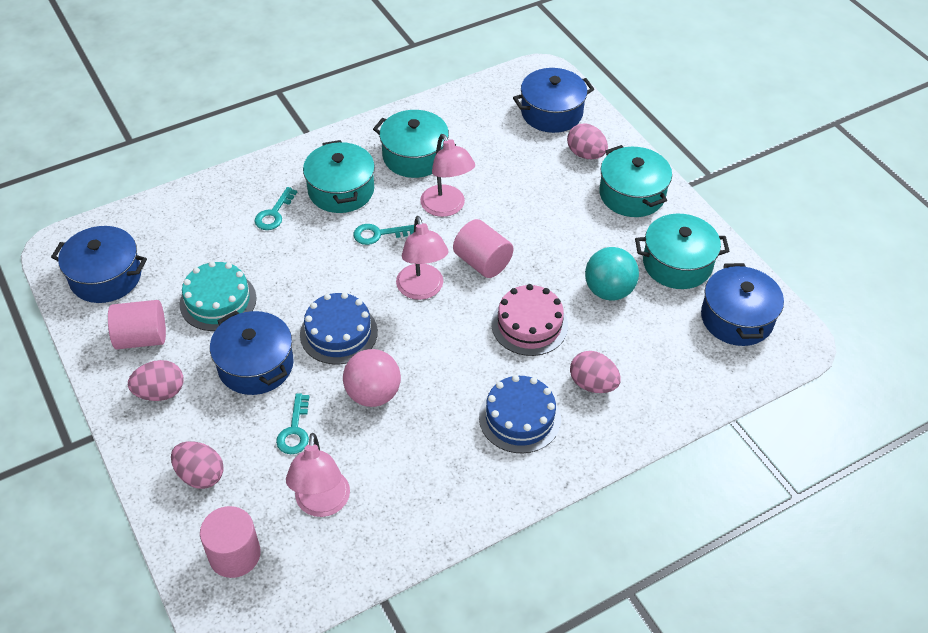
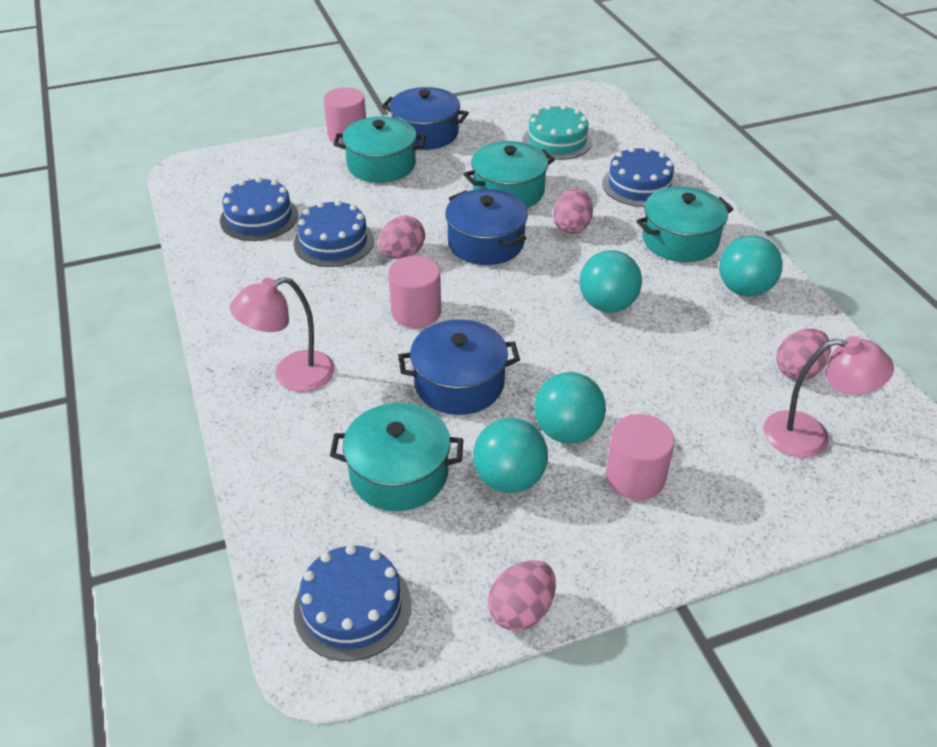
blue cake: [300,292,378,364] [479,375,561,453] = 2 -> [220,177,298,241] [294,200,374,267] [294,545,411,661] [602,147,677,207] = 4
blue pot: [51,226,147,303] [210,311,294,395] [513,68,594,133] [701,263,784,346] = 4 -> [382,87,469,150] [398,319,520,415] [445,189,528,265] = 3
pink ball: [343,349,401,407] = 1 -> none = 0
pink cake: [491,284,568,356] = 1 -> none = 0
pink lamp: [286,433,350,517] [396,216,449,300] [420,134,475,217] = 3 -> [230,277,335,392] [764,336,894,458] = 2
turquoise ball: [585,247,639,301] = 1 -> [473,418,548,493] [534,372,606,444] [580,250,642,312] [719,235,783,296] = 4
turquoise key: [254,187,297,230] [276,393,309,454] [353,224,414,245] = 3 -> none = 0

